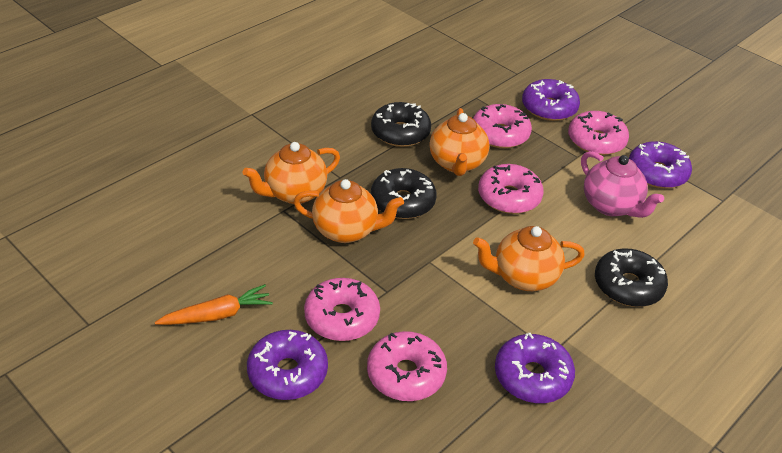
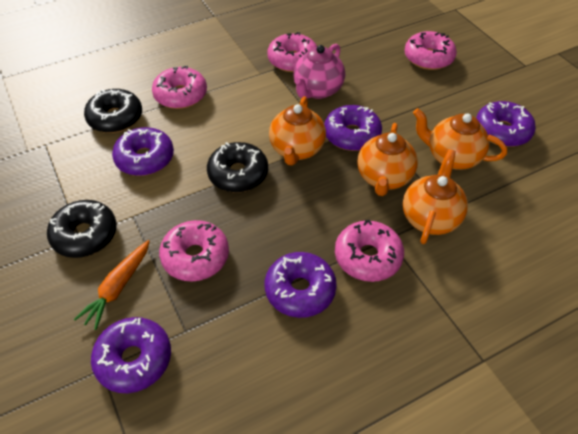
purple donut: [247,330,328,400] [495,333,575,403] [522,79,580,121] [629,141,692,189] = 4 -> [91,317,171,393] [112,127,174,176] [265,252,337,318] [324,105,382,151] [476,101,536,147] = 5

